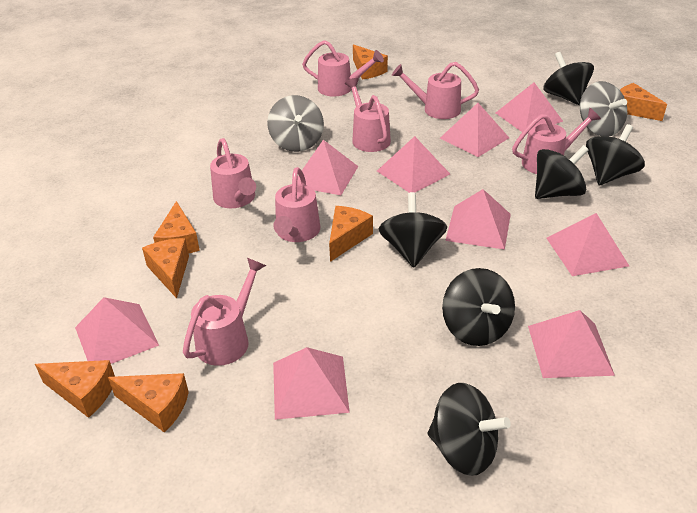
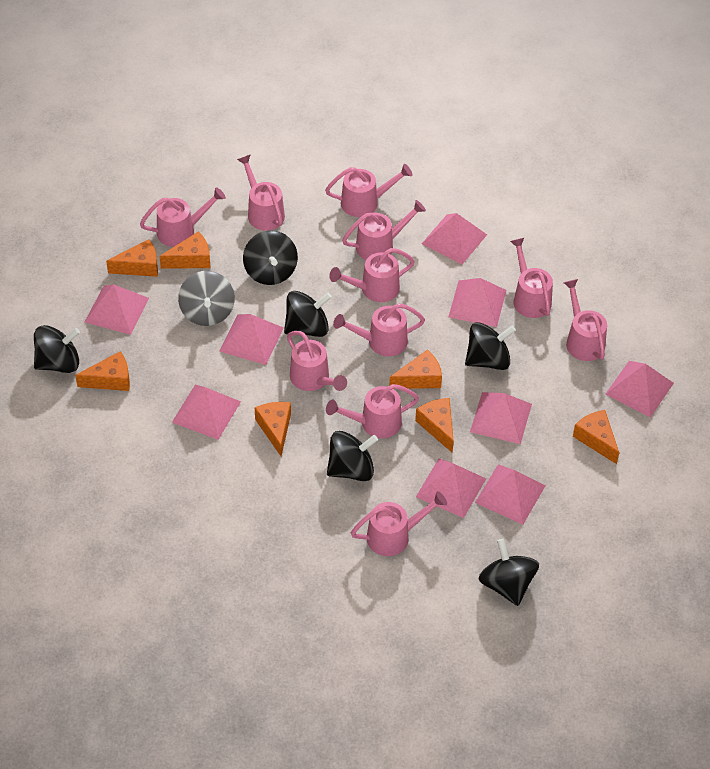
grey spinning top: [267,95,324,152] [580,81,627,137] = 2 -> [178,271,235,326] = 1
pink watering can: [183,258,266,366] [210,138,256,208] [273,167,320,242] [302,40,384,97] [345,78,391,152] [392,62,479,119] [512,108,601,174] = 7 -> [140,187,226,247] [237,154,285,231] [287,331,347,391] [325,164,412,217] [326,384,419,438] [329,248,415,302] [333,303,425,356] [342,200,426,260] [351,491,447,556] [510,238,553,318] [563,279,607,361] = 11

